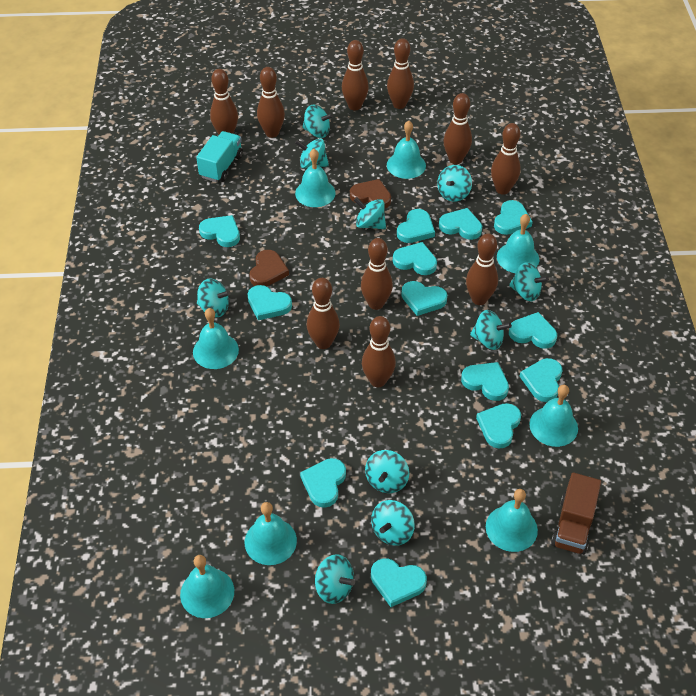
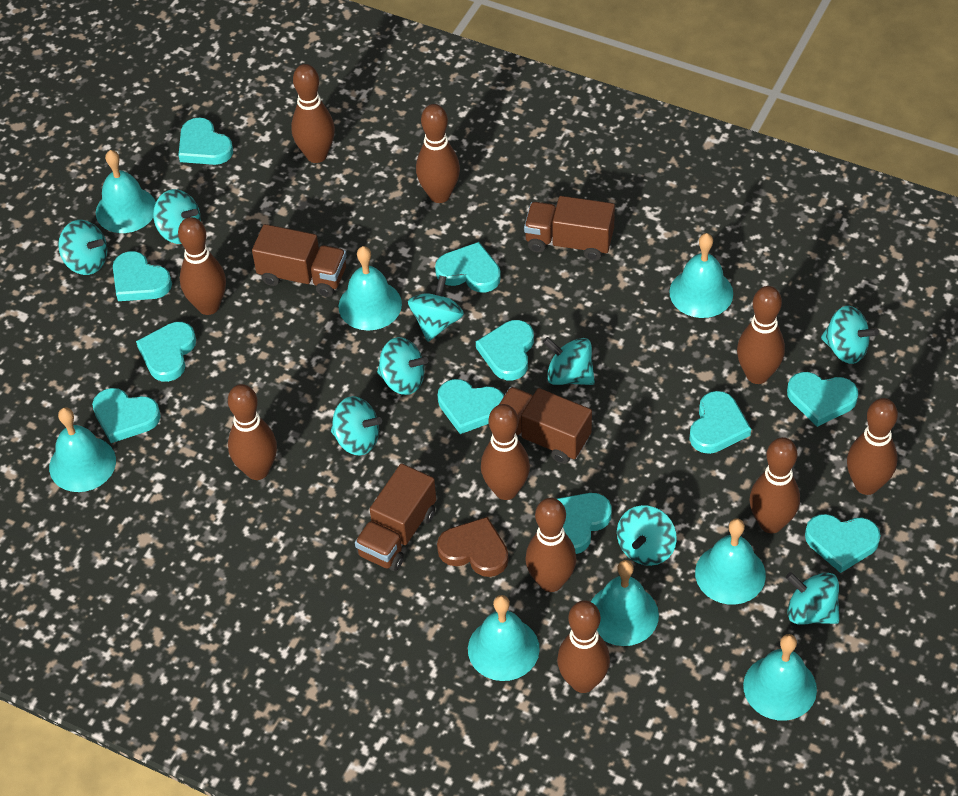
brown heart: [249,250,289,286] [350,179,391,208] = 2 -> [437,517,509,577] = 1
brown truck: [551,473,601,555] = 1 -> [252,224,347,297] [355,464,436,571] [499,387,592,464] [524,196,615,261] = 4
turquoise heart: [199,215,240,247] [248,285,292,320] [300,458,346,508] [371,558,427,607] [393,242,437,275] [397,209,435,243] [401,281,447,316] [439,208,482,240] [461,362,509,401] [476,403,521,449] [494,200,533,235] [509,312,557,349] [519,358,562,402] = 13 -> [92,388,161,443] [113,251,172,301] [136,322,196,382] [178,117,233,165] [435,242,501,293] [438,379,504,434] [476,320,534,380] [557,493,612,554] [689,391,751,454] [787,372,858,427] [805,514,881,573] = 11
turquoise spinning top: [197,279,231,317] [295,138,329,169] [302,104,333,138] [315,554,355,604] [354,197,386,230] [365,450,409,493] [371,500,415,546] [437,165,472,202] [470,310,512,350] [509,262,549,301] = 10 -> [58,220,107,275] [153,189,201,244] [331,396,382,456] [377,337,428,395] [408,275,464,342] [543,337,595,385] [617,505,677,566] [786,572,840,625] [821,306,879,364] = 9
turquoise truck: [196,131,243,182] = 1 -> none = 0

